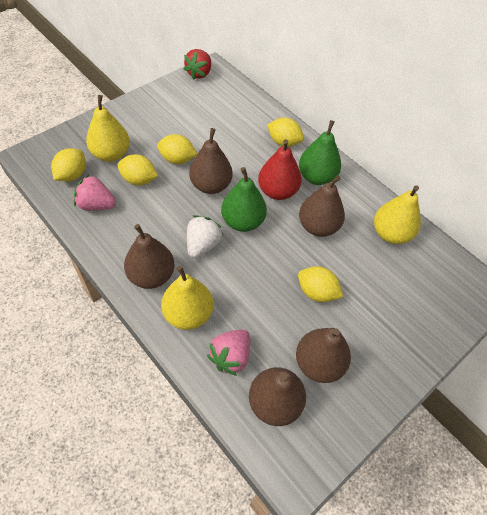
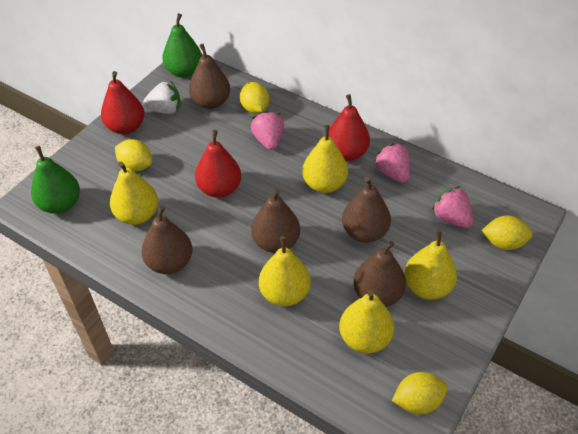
pink strawberry: [74,175,116,211] [207,330,250,376] = 2 -> [251,111,284,150] [374,143,410,183] [431,186,474,228] = 3
red pear: [258,139,302,200] = 1 -> [101,71,145,134] [195,130,241,198] [328,94,370,161] = 3
red strawberry: [183,49,211,80] = 1 -> none = 0
yellow lemon: [51,148,86,182] [117,154,158,185] [157,134,197,164] [267,117,304,147] [298,266,343,302] = 5 -> [115,139,152,171] [240,82,269,114] [392,372,448,414] [482,215,533,250] = 4
yellow pear: [86,95,130,162] [161,266,213,330] [374,185,421,244] = 3 -> [110,161,158,225] [259,236,311,306] [302,125,348,193] [339,290,394,353] [404,229,457,300] = 5

